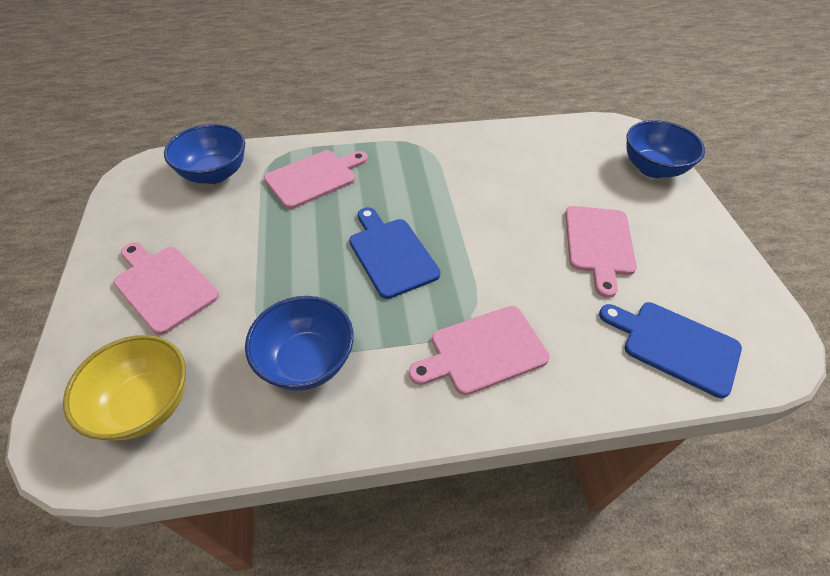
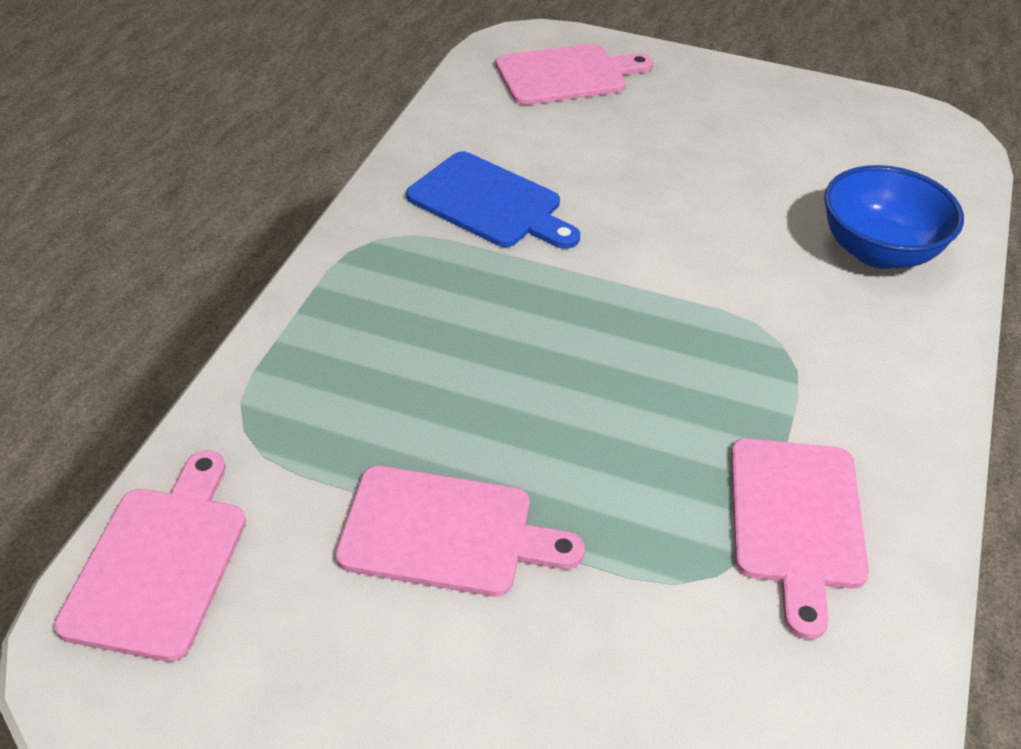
blue bowl: [164,124,245,184] [245,296,354,391] [626,120,705,178] = 3 -> [824,165,964,269] = 1
blue cutting board: [349,207,441,299] [599,302,742,398] = 2 -> [406,151,580,249] = 1
yellow bowl: [63,335,186,441] = 1 -> none = 0

